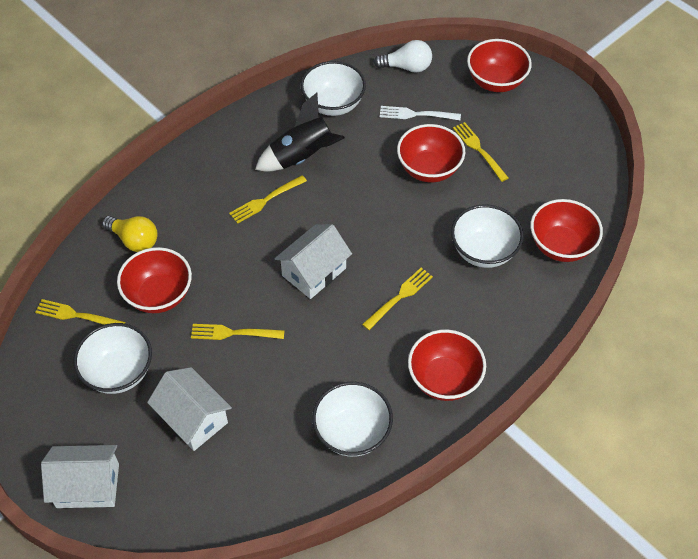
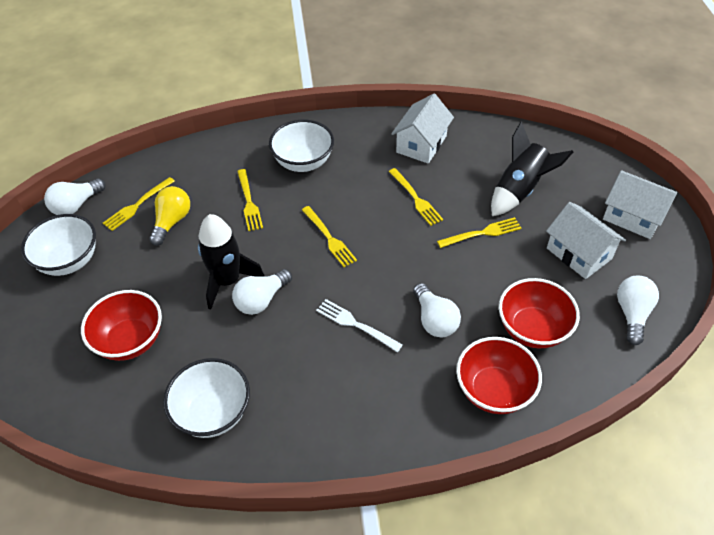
black rocket: [255,93,345,172] = 1 -> [198,214,265,310] [491,122,573,216] = 2
red bowl: [117,247,192,313] [397,124,465,182] [408,329,486,401] [467,39,532,92] [530,199,603,262] = 5 -> [81,290,162,361] [456,337,542,414] [499,278,580,348] = 3
white bowl: [74,323,152,394] [300,61,366,116] [312,382,393,457] [451,205,524,268] = 4 -> [21,214,96,276] [163,358,250,438] [269,120,334,172] = 3
white light bulb: [374,40,432,73] = 1 -> [44,178,106,215] [232,269,292,315] [413,283,461,337] [617,276,659,345] = 4

